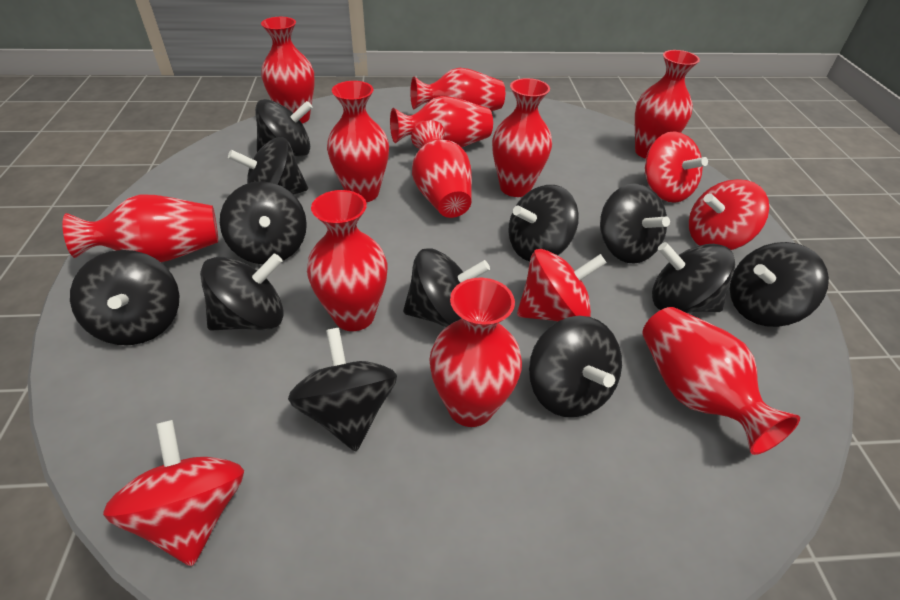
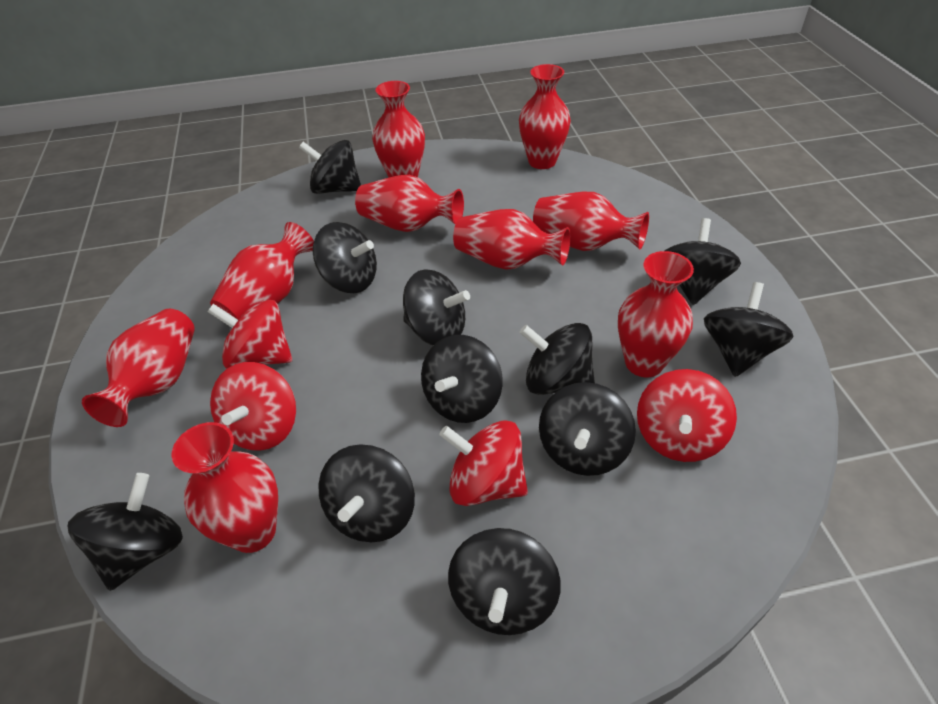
black spinning top: [70,250,179,345] [200,254,284,331] [220,181,307,264] [228,137,308,195] [255,99,312,157] [288,328,397,451] [403,248,490,327] [508,185,579,262] [529,316,622,417] [600,183,670,264] [652,242,735,313] [730,242,829,327] = 12 -> [67,473,183,591] [299,140,361,194] [313,222,377,293] [319,444,415,542] [403,269,470,345] [421,335,503,423] [448,528,561,635] [520,323,595,395] [539,382,636,476] [665,218,741,305] [704,282,794,377] = 11
red vase: [62,194,218,262] [261,17,315,124] [307,190,387,331] [327,81,389,202] [390,96,493,148] [410,68,505,111] [411,120,472,218] [429,278,522,427] [492,78,552,197] [635,50,700,159] [642,307,800,455] = 11 -> [82,309,195,427] [171,422,278,553] [210,222,314,320] [355,175,464,232] [372,81,425,177] [453,209,570,270] [519,64,571,169] [533,192,649,251] [618,251,694,377] = 9

